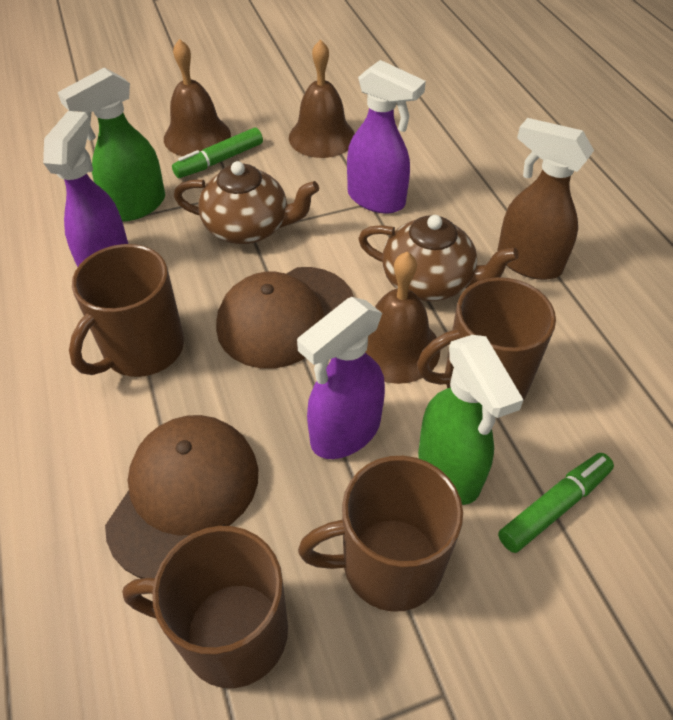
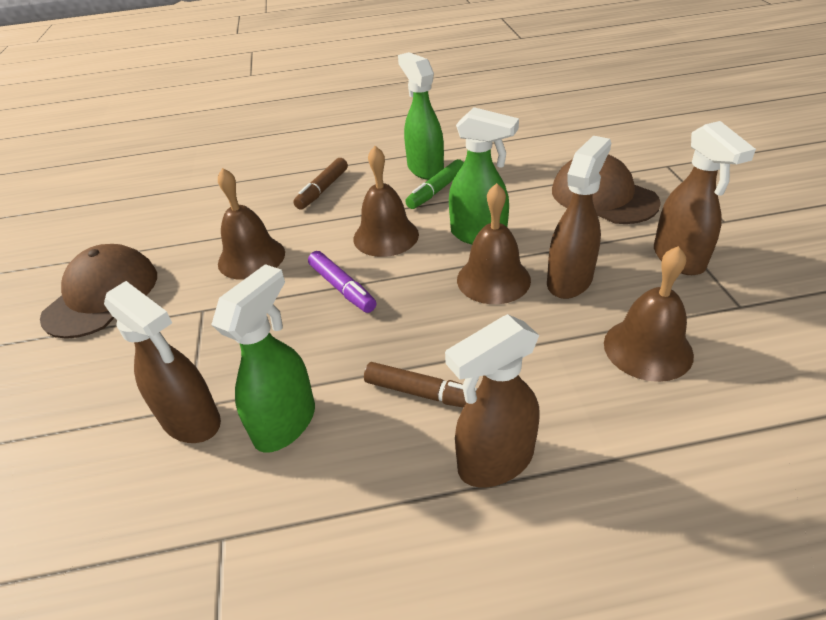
brown bell: [164,39,231,156] [289,39,355,158] [365,252,440,384] = 3 -> [218,168,285,280] [353,146,419,257] [457,183,531,304] [604,246,694,382] = 4
brown marker: none = 0 -> [293,158,348,210] [364,362,477,408] = 2
brown mug: [69,244,184,377] [122,526,288,688] [298,456,463,612] [417,277,556,401] = 4 -> none = 0
brown spray bottle: [497,118,594,280] = 1 -> [104,281,221,443] [445,314,540,487] [547,136,611,299] [654,121,756,275] = 4
brown teapot: [174,161,319,244] [358,215,519,301] = 2 -> none = 0
green marker: [172,127,263,178] [498,453,614,553] = 2 -> [405,159,464,209] = 1
green spray bottle: [58,68,165,221] [418,335,523,505] = 2 -> [211,264,315,453] [398,52,444,180] [449,107,519,245] = 3
purple marker: none = 0 -> [308,251,376,313] = 1
purple spray bottle: [43,111,128,267] [297,297,385,459] [347,60,426,213] = 3 -> none = 0

